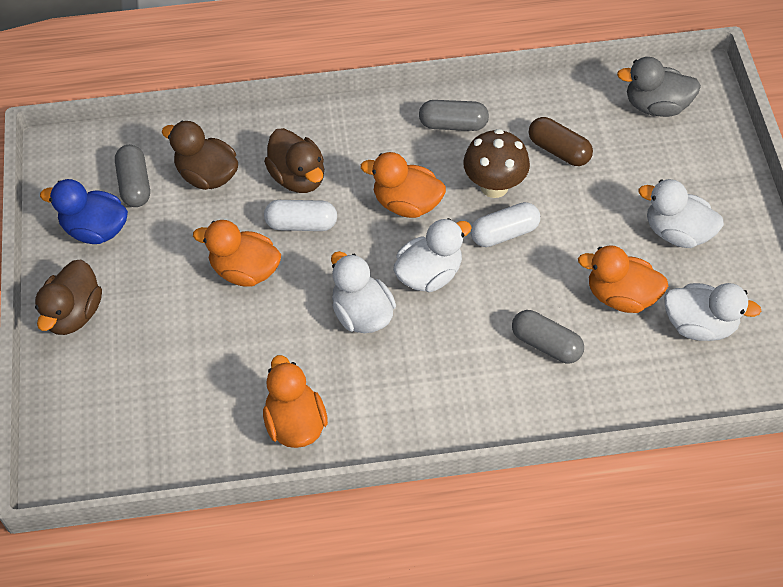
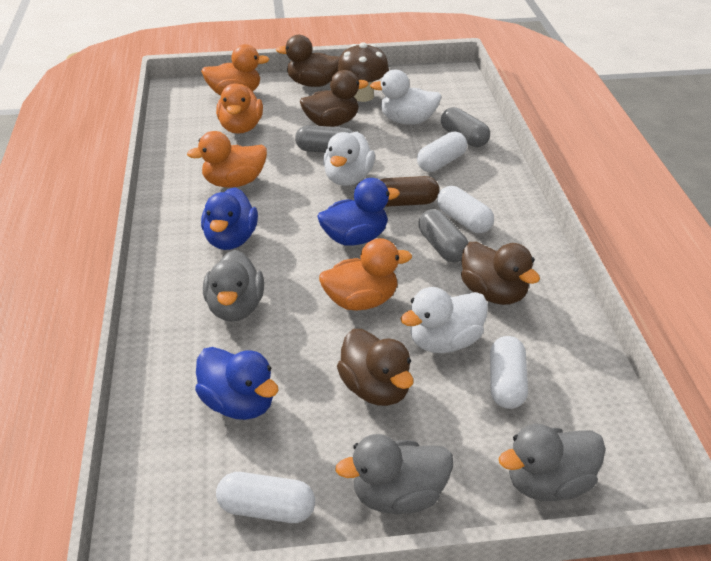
blue duck: [40,179,128,244] = 1 -> [195,347,279,420] [201,187,258,250] [317,178,400,246] = 3
brown duck: [35,260,102,335] [162,121,238,190] [264,128,324,193] = 3 -> [276,35,340,87] [300,70,368,127] [337,329,414,406] [461,242,540,305] = 4
grey duck: [617,57,701,117] = 1 -> [203,250,264,322] [335,434,453,514] [499,424,606,501] = 3
white capsule: [264,200,337,231] [471,202,540,247] = 2 -> [216,472,315,523] [417,131,467,172] [437,186,494,233] [490,336,528,409] = 4
white duck: [331,251,396,333] [393,218,472,292] [639,179,724,248] [664,283,761,341] = 4 -> [323,132,375,186] [370,70,442,125] [401,287,488,353] = 3

